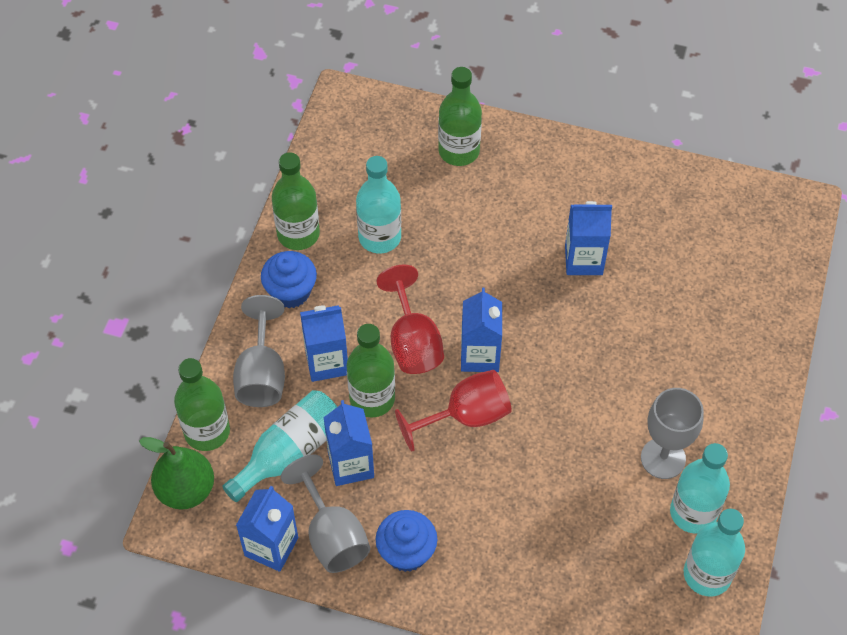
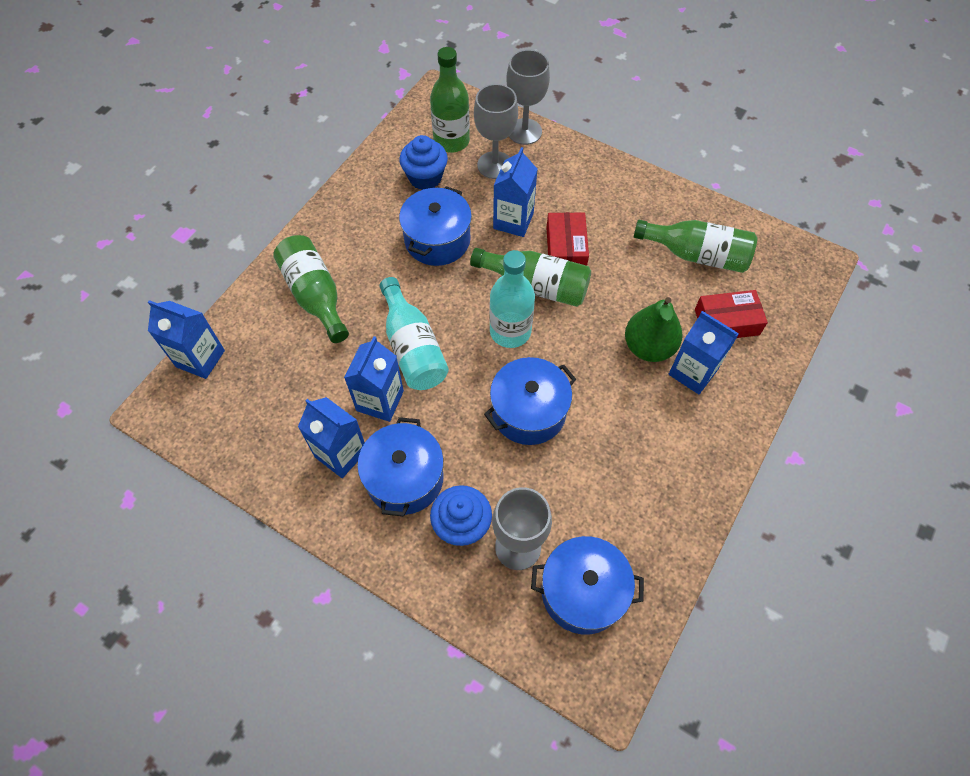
blue pot: none = 0 -> [357,417,444,517] [399,186,472,266] [484,357,576,445] [531,536,644,635] = 4
red box: none = 0 -> [546,212,589,266] [695,290,768,338] = 2
red goblet: [377,264,444,374] [395,370,512,452] = 2 -> none = 0
turquoise bottle: [222,390,337,502] [356,156,401,253] [670,443,730,534] [684,509,745,597] = 4 -> [379,277,449,390] [489,250,535,348] = 2

